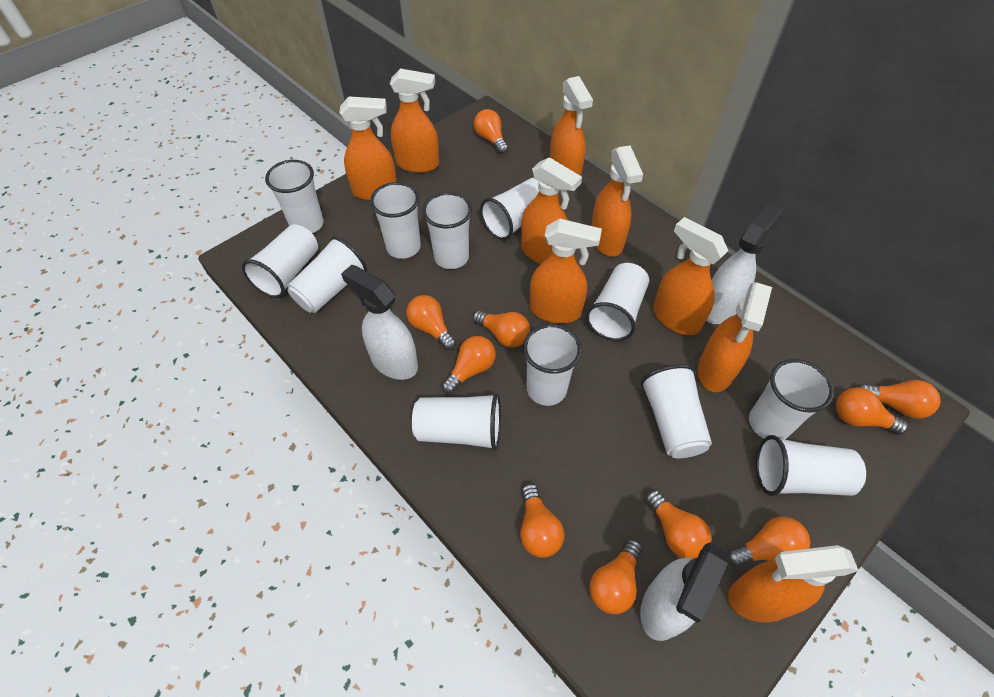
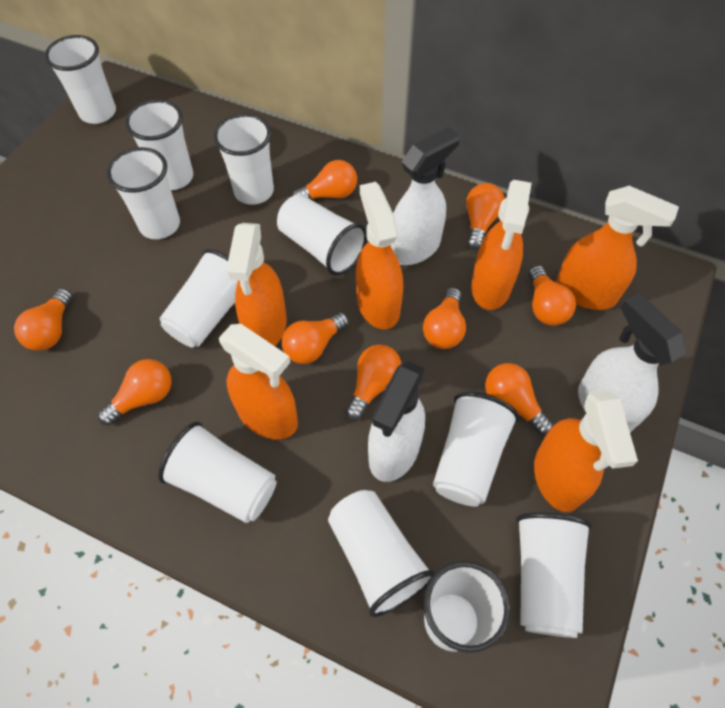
orange light bulb: [406,295,456,350] [442,336,496,394] [473,310,530,348] [474,109,508,154] [520,484,564,558] [589,539,642,614] [645,490,711,559] [728,517,810,567] [836,387,908,435] [858,380,941,419] = 10 -> [14,288,73,351] [98,359,172,425] [282,312,349,364] [292,160,357,200] [345,345,401,420] [423,287,466,349] [466,183,505,250] [485,363,553,435] [529,265,576,326] = 9
orange spray bottle: [339,96,397,201] [389,68,439,173] [521,157,582,264] [530,219,602,323] [550,76,593,176] [591,145,643,257] [653,217,728,335] [697,282,772,392] [728,545,859,622] = 9 -> [219,324,298,440] [226,223,287,346] [356,182,403,330] [471,180,532,310] [534,390,638,512] [556,186,679,310] = 6
white cup: [242,224,318,298] [265,160,324,234] [287,236,367,313] [370,182,421,259] [412,393,501,451] [422,192,472,269] [480,178,539,240] [523,324,582,406] [586,263,649,341] [640,364,712,458] [749,359,834,439] [756,435,866,496] = 12 -> [45,35,116,124] [107,147,180,239] [125,99,193,190] [158,422,277,523] [159,249,238,348] [213,113,274,205] [277,194,367,276] [328,490,435,617] [424,561,510,653] [433,391,519,507] [516,512,592,638] = 11

